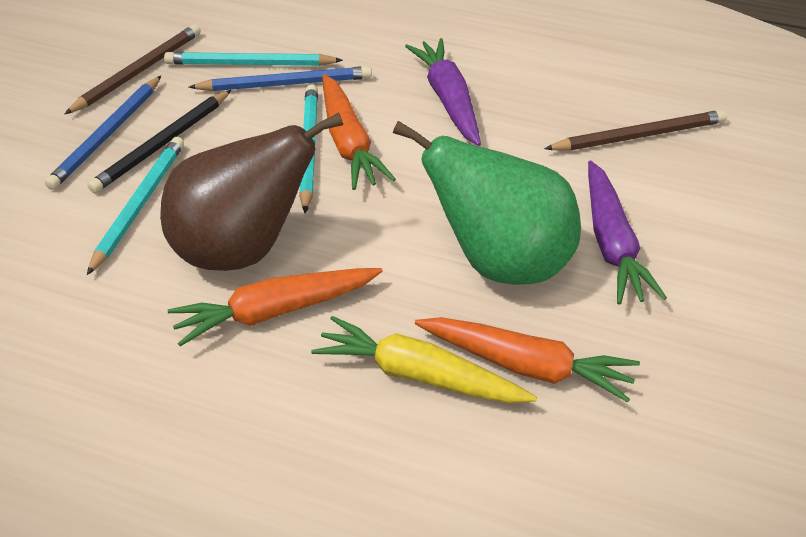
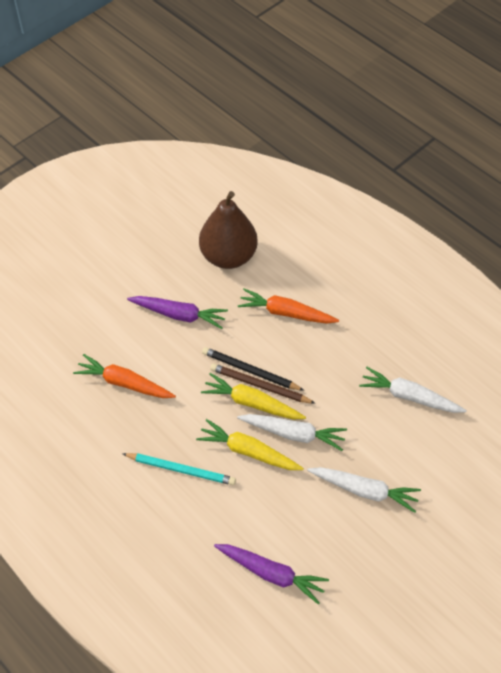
blue pencil: [45,76,161,190] [189,66,372,91] = 2 -> none = 0
brown pencil: [65,24,201,114] [544,110,727,151] = 2 -> [210,363,316,404] = 1
green pear: [393,121,581,284] = 1 -> none = 0
orange carrot: [168,268,382,346] [322,74,396,190] [415,317,640,403] = 3 -> [73,354,176,398] [237,288,339,324] = 2
turquoise pencil: [87,137,184,275] [164,52,343,66] [299,84,318,213] = 3 -> [123,453,236,485] = 1
white carrot: none = 0 -> [237,414,347,451] [307,467,421,513] [359,367,467,413] = 3
yellow carrot: [311,316,537,403] = 1 -> [196,419,304,470] [201,373,306,419] = 2

